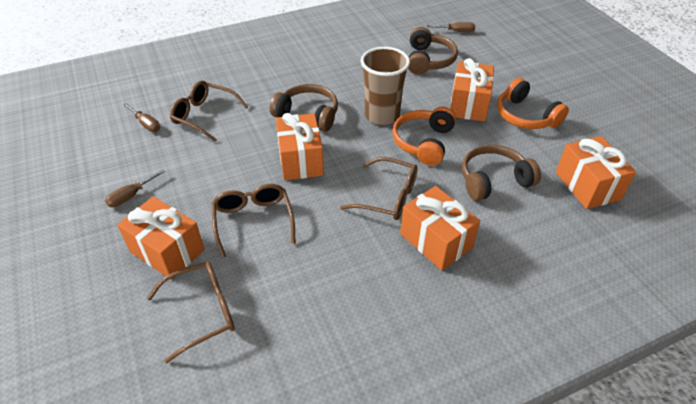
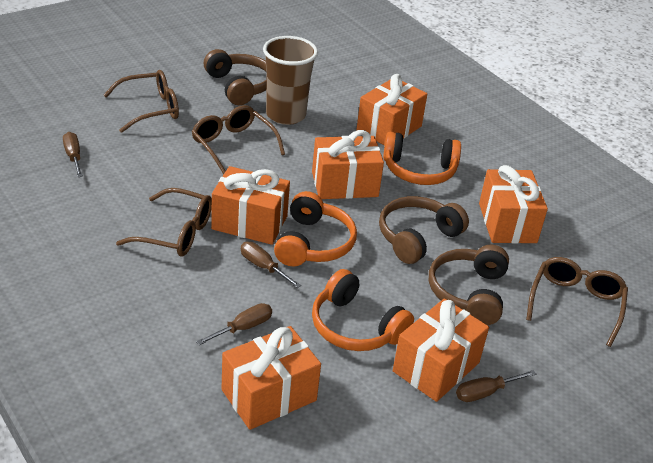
brown screwdriver: [105,169,166,207] [123,103,160,132] [427,22,475,32] = 3 -> [63,132,83,177] [196,303,272,345] [241,242,301,288] [456,370,536,402] = 4
orange gift: [117,196,205,280] [276,113,324,180] [400,186,480,271] [450,58,494,121] [556,136,636,209] = 5 -> [211,166,290,245] [222,326,321,430] [312,130,384,199] [356,74,427,145] [393,298,489,402] [479,165,548,244] = 6
orange headphones: [392,107,456,166] [497,78,569,129] = 2 -> [274,191,357,267] [312,269,414,351] [383,131,461,185] = 3

